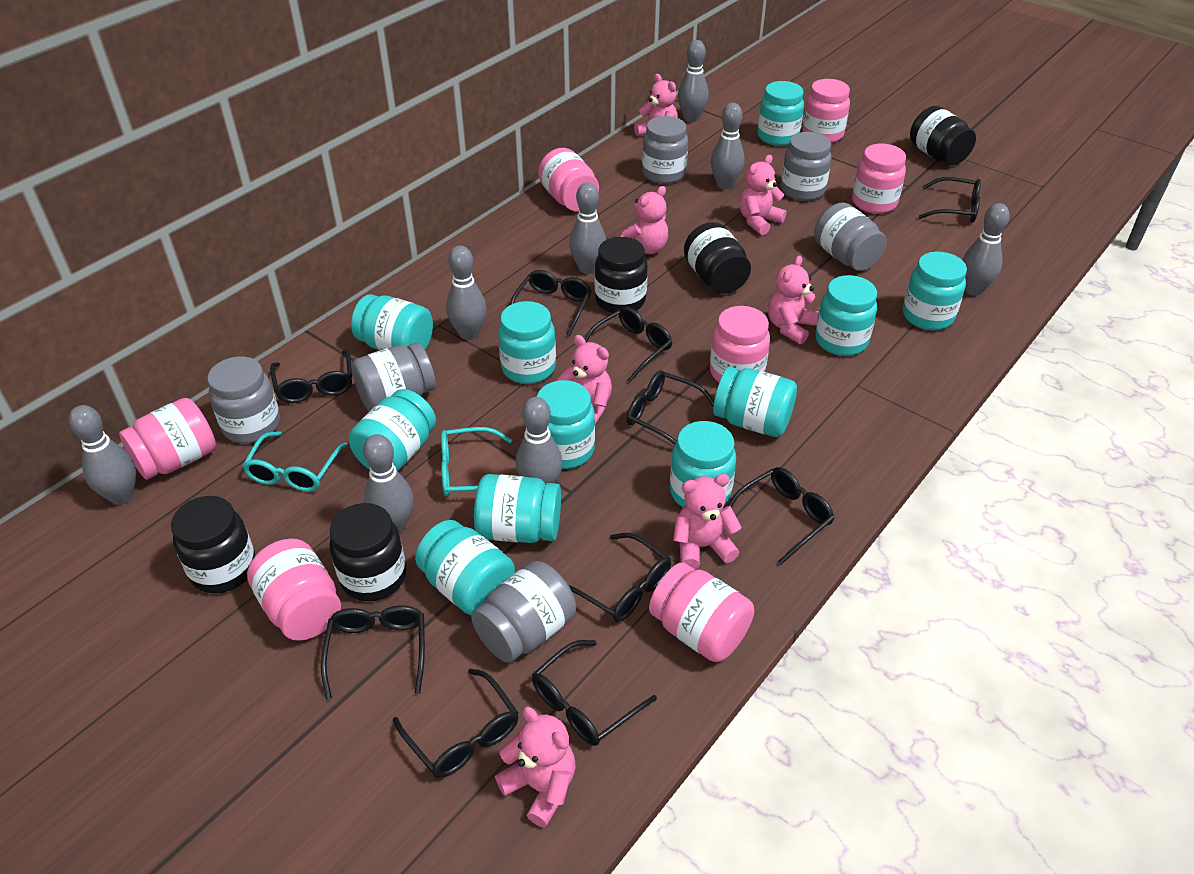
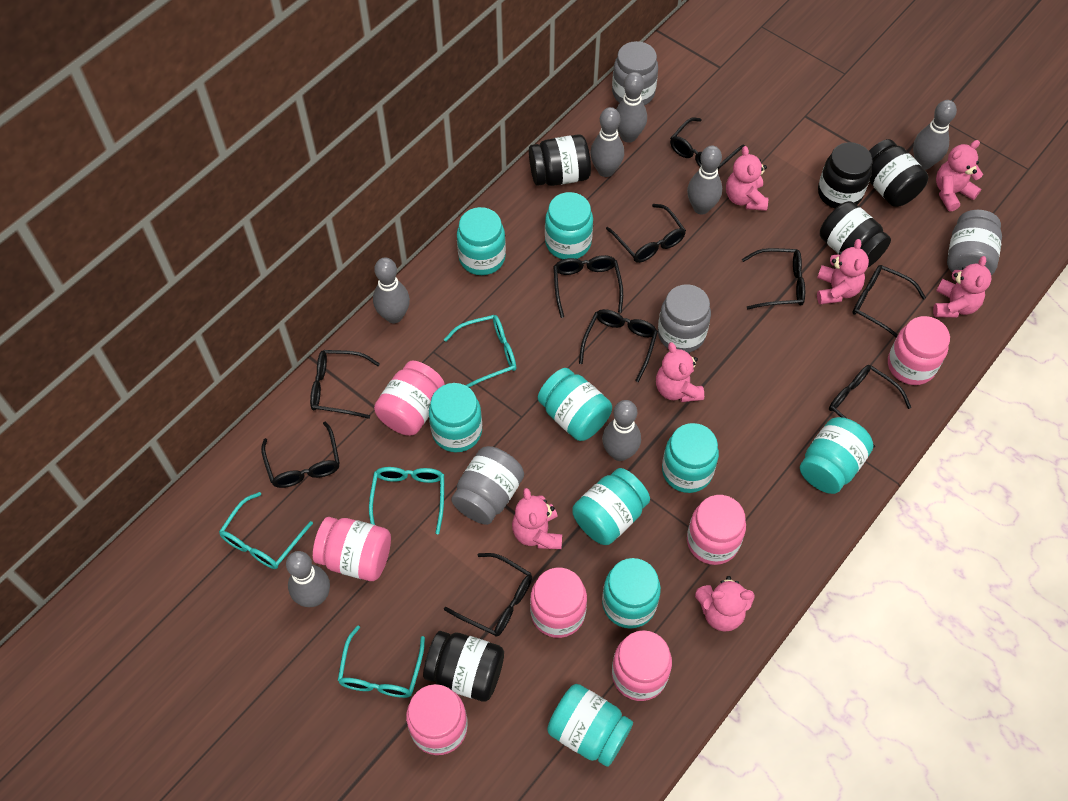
grey bowling pin: [69,405,136,505] [363,434,414,533] [446,246,487,340] [516,397,563,485] [569,182,606,274] [678,40,709,122] [711,103,745,190] [963,203,1010,296] = 8 -> [286,551,330,607] [373,258,410,323] [590,107,624,177] [602,400,641,461] [616,72,647,143] [687,146,722,214] [913,100,957,170] = 7
grey jar: [207,356,280,443] [352,342,436,411] [471,561,576,663] [642,116,688,184] [781,132,831,201] [814,202,887,271] = 6 -> [451,446,524,525] [612,41,658,105] [658,284,711,352] [947,210,1002,275] = 4
turquoise glasses: [242,431,347,492] [441,427,512,497] = 2 -> [219,492,313,569] [337,625,425,698] [369,467,444,534] [444,315,516,387] = 4
turquoise jar: [349,389,436,471] [351,294,433,350] [415,520,515,615] [474,474,561,543] [498,301,556,384] [537,380,595,469] [670,421,736,507] [713,367,797,437] [757,81,804,146] [815,275,877,356] [903,252,967,330] = 11 -> [429,383,482,452] [457,207,506,275] [538,368,612,441] [545,192,593,259] [547,684,633,767] [572,468,650,545] [602,558,661,629] [662,423,719,493] [800,417,873,494] = 9

